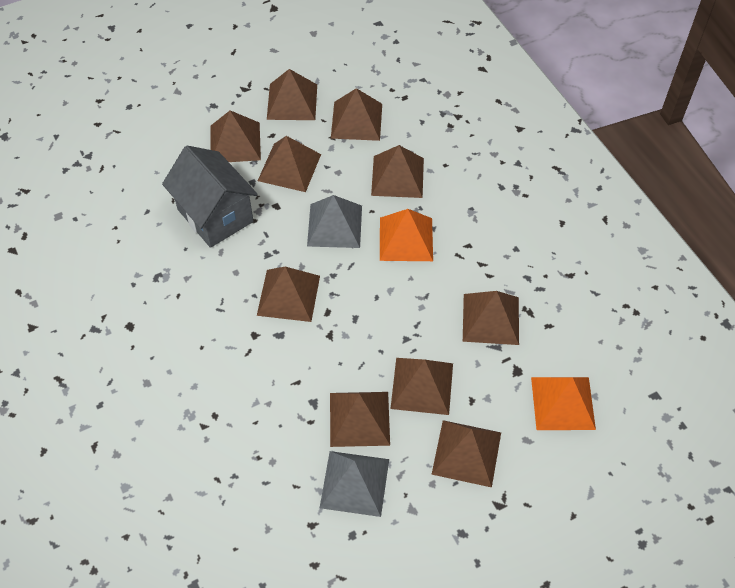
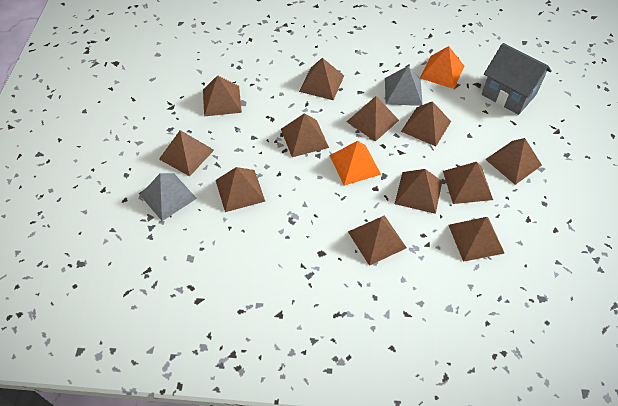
brown pyramid: [211,110,261,162] [257,267,320,322] [258,136,321,192] [267,69,317,120] [330,392,390,447] [331,88,382,141] [371,145,424,198] [390,358,453,415] [431,420,501,488] [463,291,519,345] = 10 -> [159,130,214,176] [203,75,242,116] [216,167,266,212] [281,113,329,157] [299,58,344,100] [346,96,399,142] [348,215,407,266] [395,169,442,214] [401,101,451,146] [443,162,493,204] [448,217,505,262] [485,138,542,185] = 12

